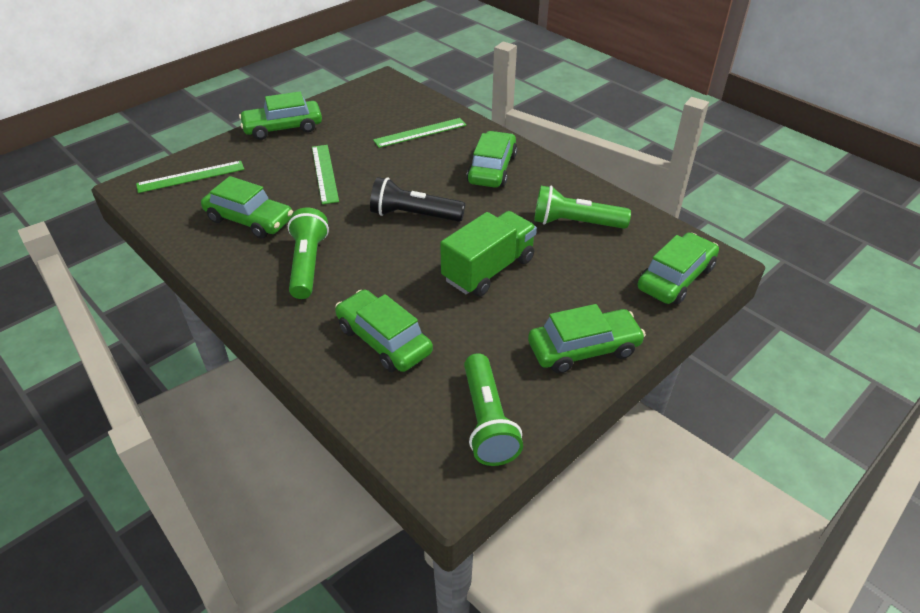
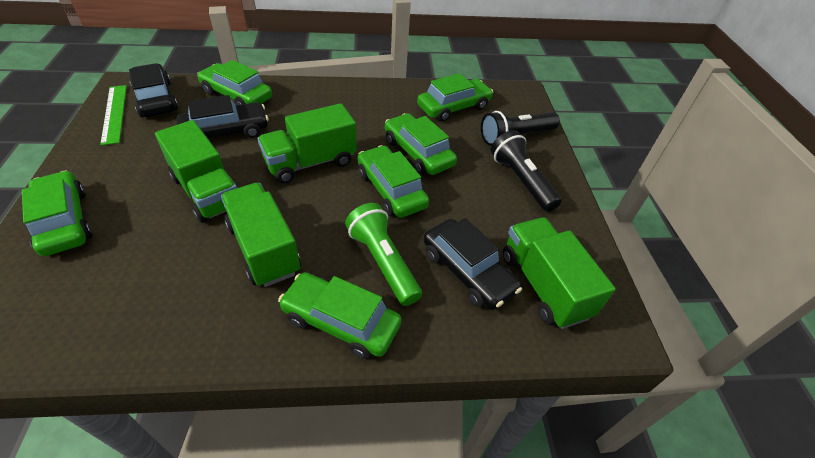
black car: none = 0 -> [129,63,178,117] [176,95,268,138] [423,218,522,310] = 3
black flashlight: [370,177,465,222] = 1 -> [481,111,560,146] [491,130,561,212] = 2
green flashlight: [288,207,329,299] [464,353,523,466] [534,186,631,229] = 3 -> [345,203,422,306] = 1
green ruler: [136,161,244,193] [312,145,339,204] [373,118,466,148] = 3 -> [100,85,127,146] = 1
green truck: [440,211,537,297] = 1 -> [155,120,237,223] [221,183,301,287] [258,103,357,183] [503,217,616,329] = 4

